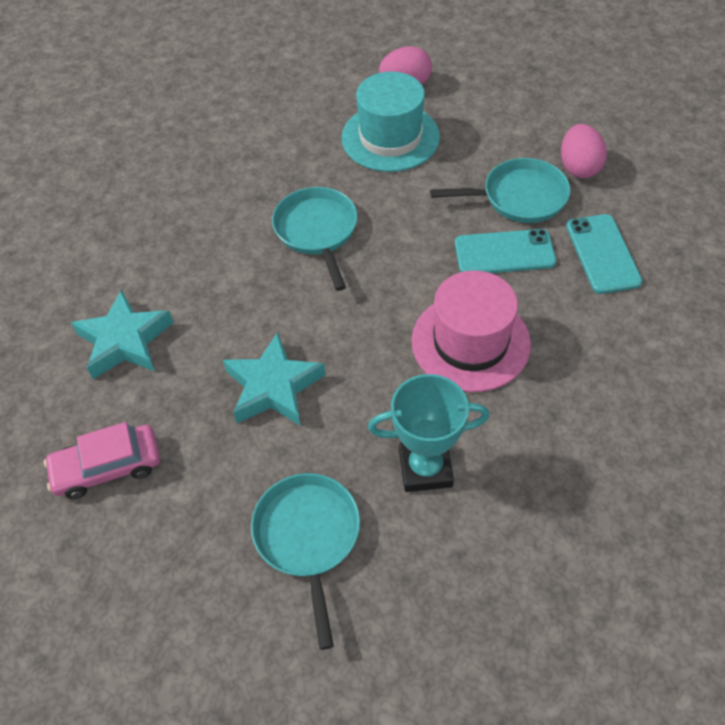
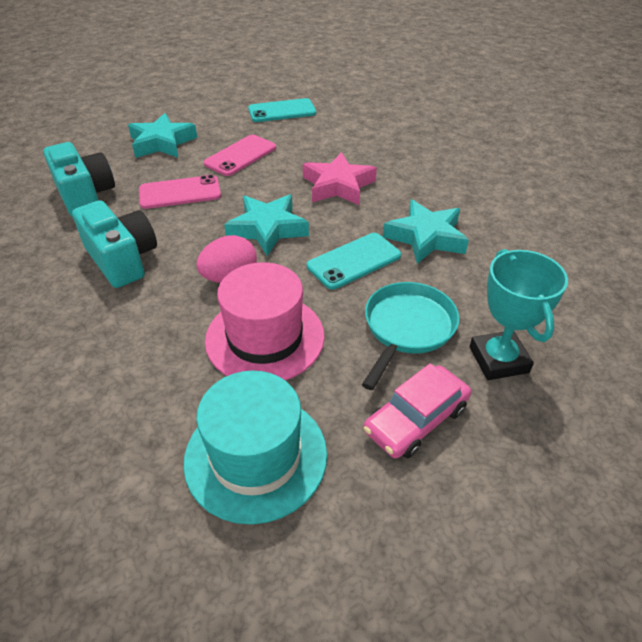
pink egg: [379,46,432,84] [561,124,607,178] = 2 -> [196,235,257,283] = 1
pink phone: none = 0 -> [139,175,221,209] [203,135,276,176] = 2
pink star: none = 0 -> [303,152,377,205] = 1
turquoise camera: none = 0 -> [43,142,115,217] [72,200,157,288] = 2
turquoise pan: [251,473,360,650] [272,187,358,291] [430,158,571,223] = 3 -> [362,282,459,390] = 1
turquoise star: [71,289,174,379] [223,332,326,426] = 2 -> [128,113,197,158] [224,194,309,256] [383,200,469,264] = 3

